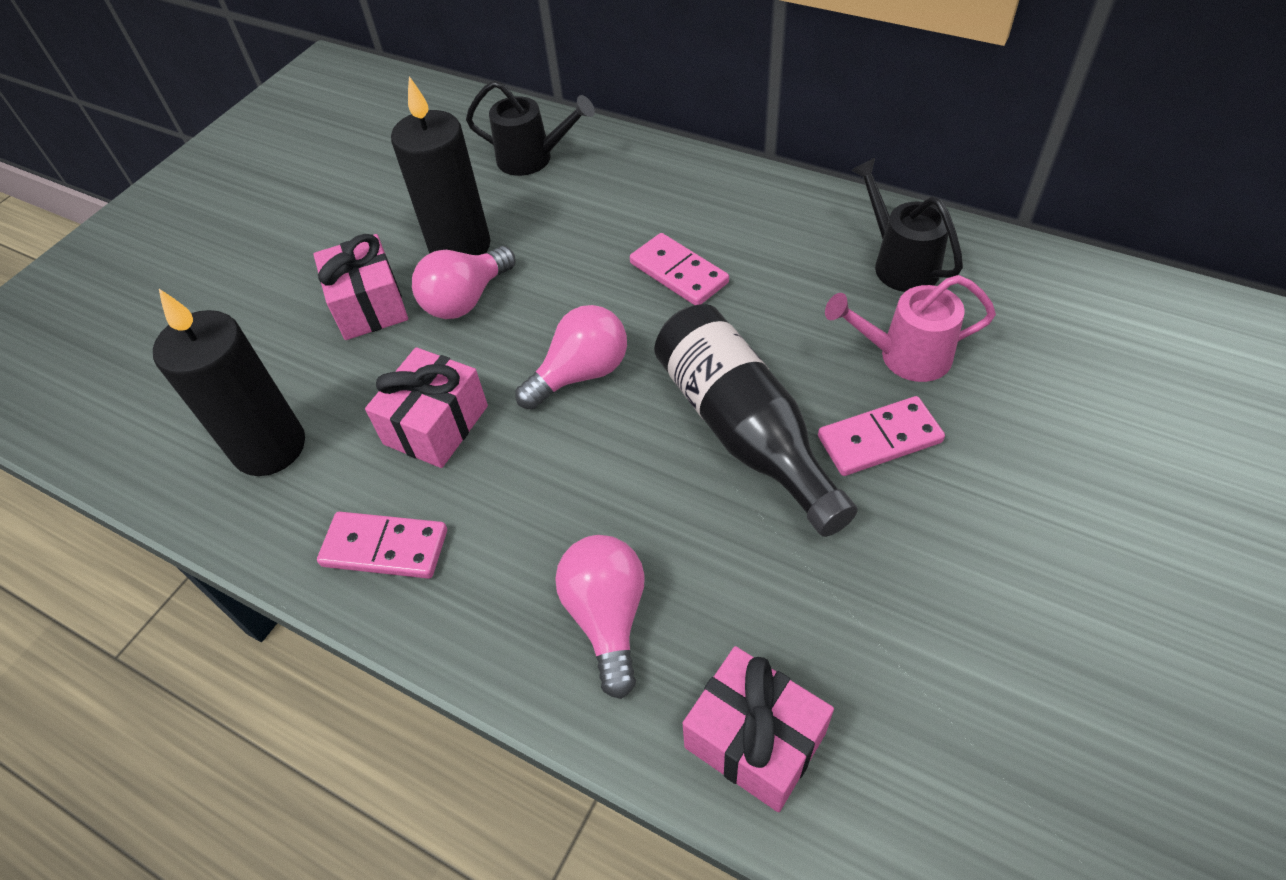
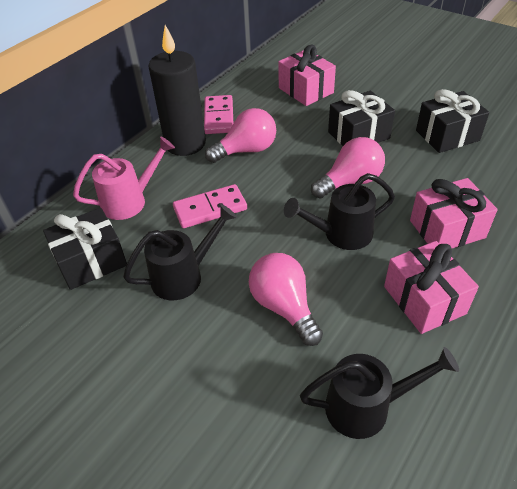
black bottle: [654,304,858,537] = 1 -> none = 0
black candle: [153,289,305,476] [391,76,491,255] = 2 -> [148,25,206,156] = 1
black gift: none = 0 -> [43,208,127,290] [328,90,395,146] [416,89,489,153] = 3
black watering can: [466,80,595,176] [851,158,963,292] = 2 -> [123,204,237,300] [284,173,395,250] [300,347,459,439] = 3
pink domino: [317,511,447,579] [630,233,729,305] [818,396,945,476] = 3 -> [173,184,247,228] [204,95,233,134] = 2

